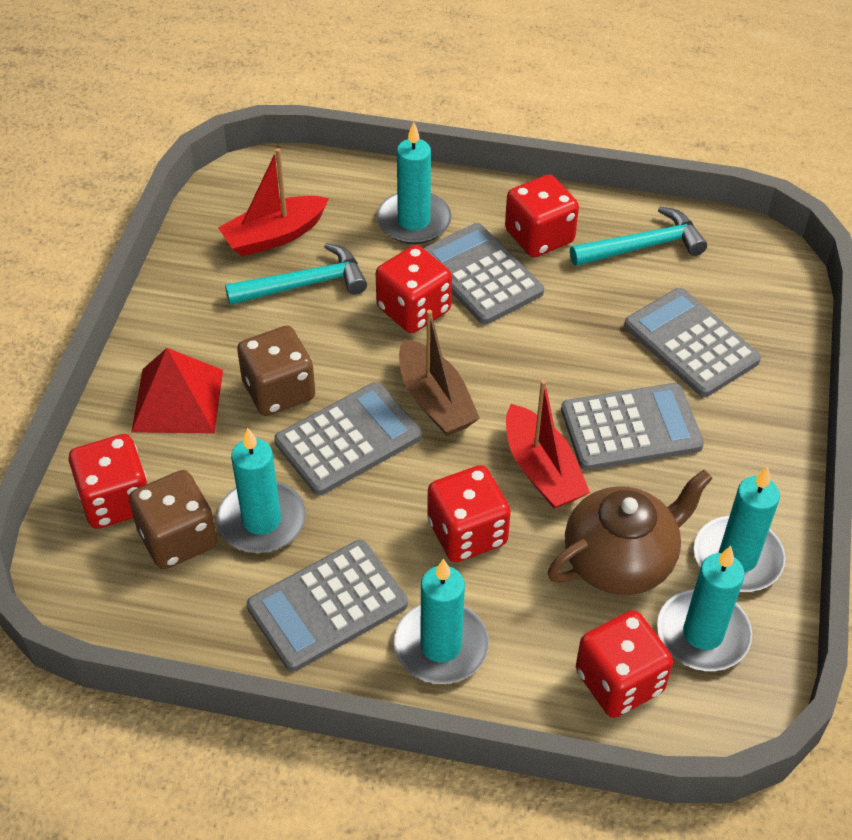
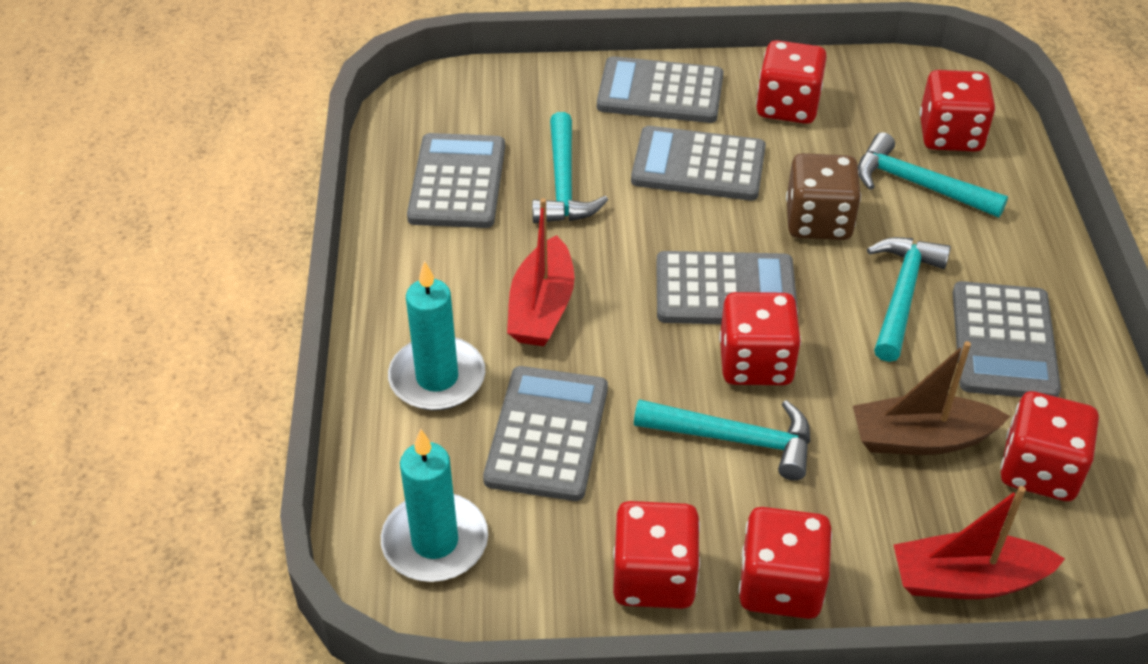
brown dice: [129,470,217,569] [237,326,315,416] = 2 -> [786,153,861,240] = 1
brown teapot: [548,470,713,595] = 1 -> none = 0
grey calculator: [247,540,408,672] [274,382,422,495] [423,223,544,324] [561,383,704,470] [624,288,761,397] = 5 -> [407,133,505,228] [483,366,608,501] [597,56,723,123] [631,126,766,201] [656,251,798,324] [953,281,1061,397] = 6
red dice: [68,434,147,529] [376,245,452,333] [427,465,511,562] [505,175,579,257] [576,610,673,718] = 5 -> [613,501,700,609] [719,292,801,385] [739,507,832,619] [756,40,827,124] [920,70,995,152] [1001,391,1099,501] = 6
red pyramid: [131,348,223,434] = 1 -> none = 0
turquoise candle: [217,428,306,553] [377,122,452,244] [394,558,489,684] [657,546,752,671] [694,466,785,592] = 5 -> [381,429,488,582] [388,261,485,411] = 2
turquoise hammer: [225,243,367,305] [570,207,707,266] = 2 -> [532,112,608,223] [634,399,810,481] [858,132,1008,218] [867,237,951,362] = 4

